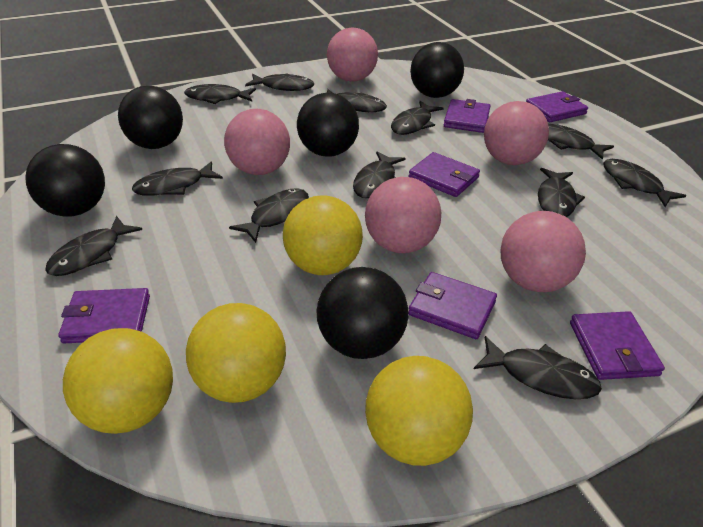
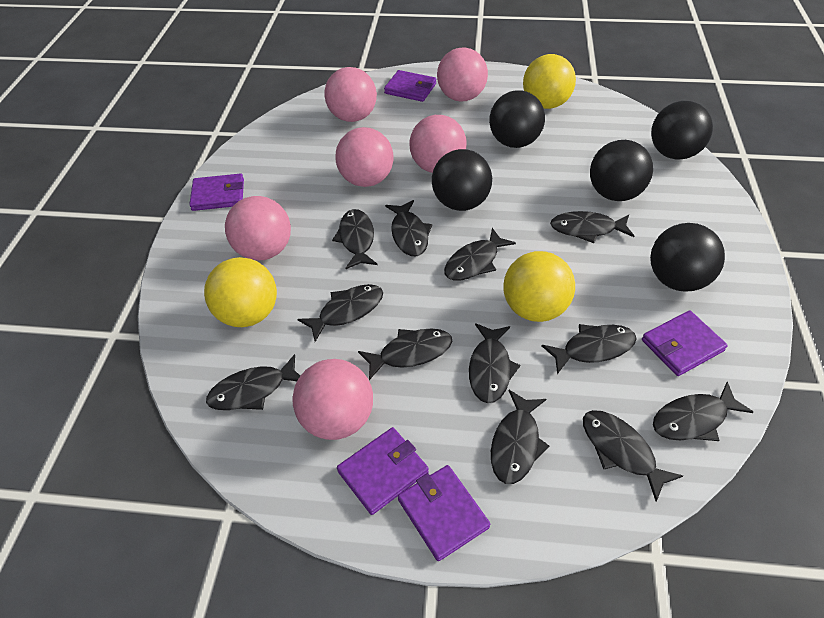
pink ball: [224,109,290,175] [327,27,378,82] [365,177,441,253] [484,101,549,165] [501,211,586,292] = 5 -> [225,196,291,261] [292,359,373,440] [325,67,377,122] [335,127,394,187] [409,115,466,173] [437,47,488,102] = 6
purple wallet: [58,288,150,343] [408,152,480,197] [408,272,497,339] [444,99,490,133] [526,91,588,122] [570,311,665,380] = 6 -> [189,173,244,211] [337,427,429,515] [384,70,436,102] [398,465,490,561] [642,310,728,376] = 5
yellow ball: [63,328,173,434] [186,303,286,403] [283,195,363,275] [365,356,473,466] = 4 -> [204,257,277,327] [503,251,575,322] [523,54,576,109] = 3

